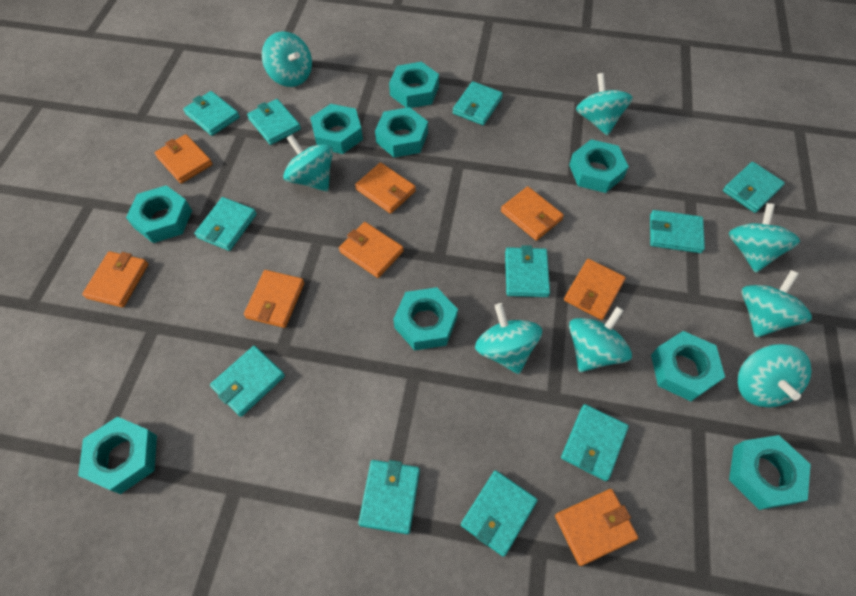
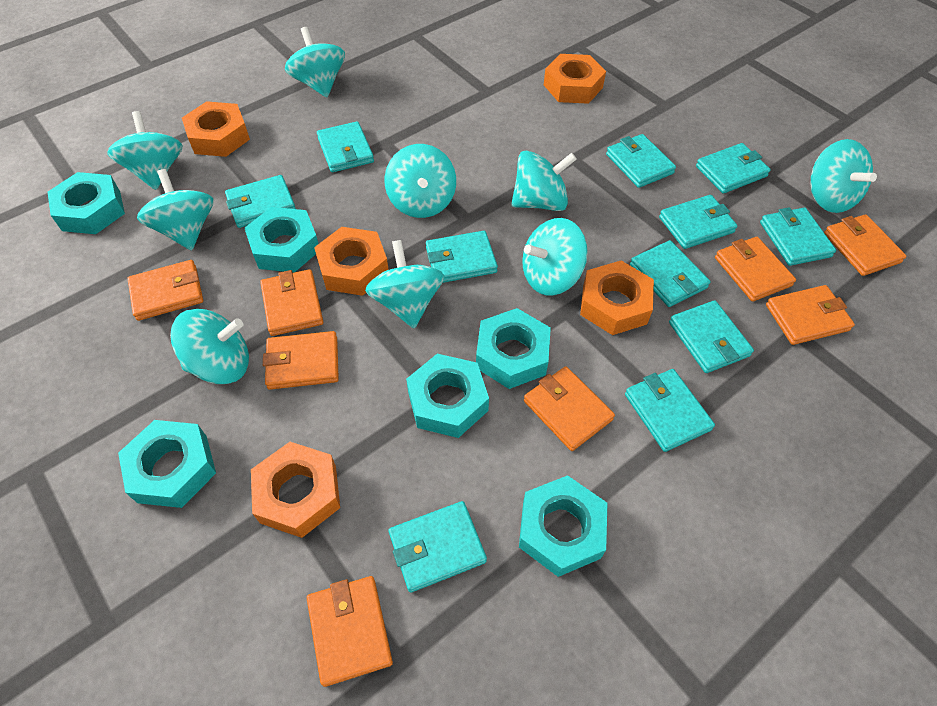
orange nut: none = 0 -> [182,101,250,157] [251,442,340,538] [314,227,389,296] [544,54,606,104] [580,261,654,335] = 5
turquoise nut: [78,417,157,494] [126,185,192,243] [310,104,363,154] [375,107,428,157] [389,62,439,108] [393,287,458,351] [569,139,629,193] [651,331,725,401] [729,435,811,510] = 9 -> [47,172,125,234] [118,420,216,508] [245,207,318,273] [406,354,489,438] [476,308,551,389] [519,475,607,577] = 6
turquoise spinning top: [262,31,312,87] [283,135,333,191] [475,303,542,374] [569,307,632,372] [576,73,633,136] [729,203,800,273] [737,344,812,407] [742,270,812,337] = 8 -> [107,111,183,190] [137,169,213,250] [170,309,249,384] [285,27,345,97] [365,240,445,328] [384,144,456,218] [511,151,577,211] [522,218,588,296] [811,139,877,213] = 9

